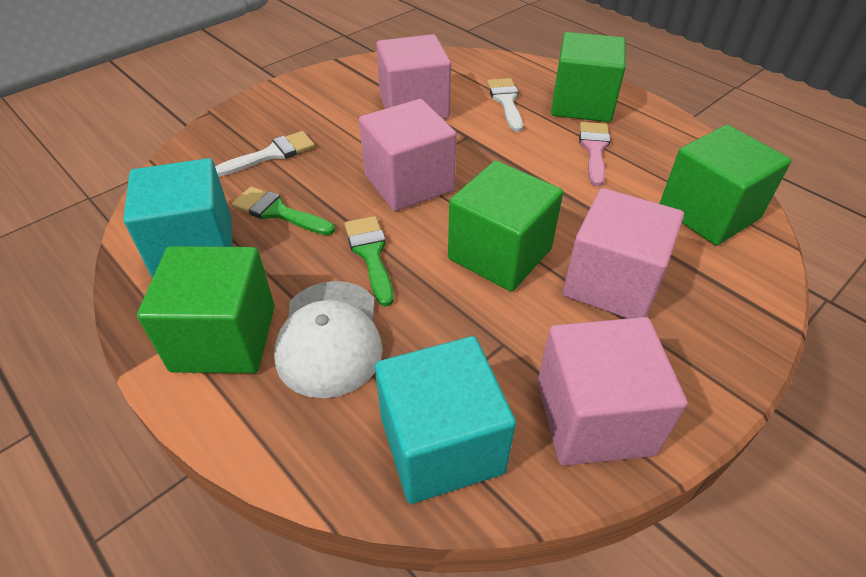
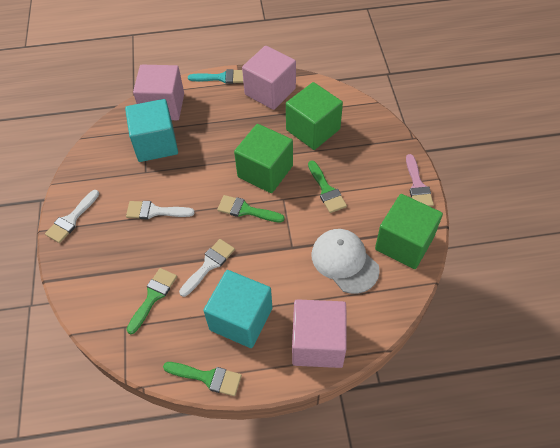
green brush: [232,187,335,235] [345,216,394,307] = 2 -> [126,268,177,334] [163,362,242,396] [217,195,285,222] [308,160,347,213] = 4
green cube: [137,246,275,373] [448,161,563,292] [551,32,626,122] [659,125,792,246] = 4 -> [234,124,293,193] [286,82,343,150] [375,194,443,269] = 3
pink cube: [359,99,457,211] [376,34,451,119] [537,317,687,466] [563,188,684,319] = 4 -> [133,65,184,120] [242,46,296,110] [292,299,347,368] = 3
turquoise brush: none = 0 -> [188,69,243,84] = 1
white brush: [215,131,315,176] [487,78,523,132] = 2 -> [45,190,99,243] [126,201,195,219] [179,239,235,297] = 3

